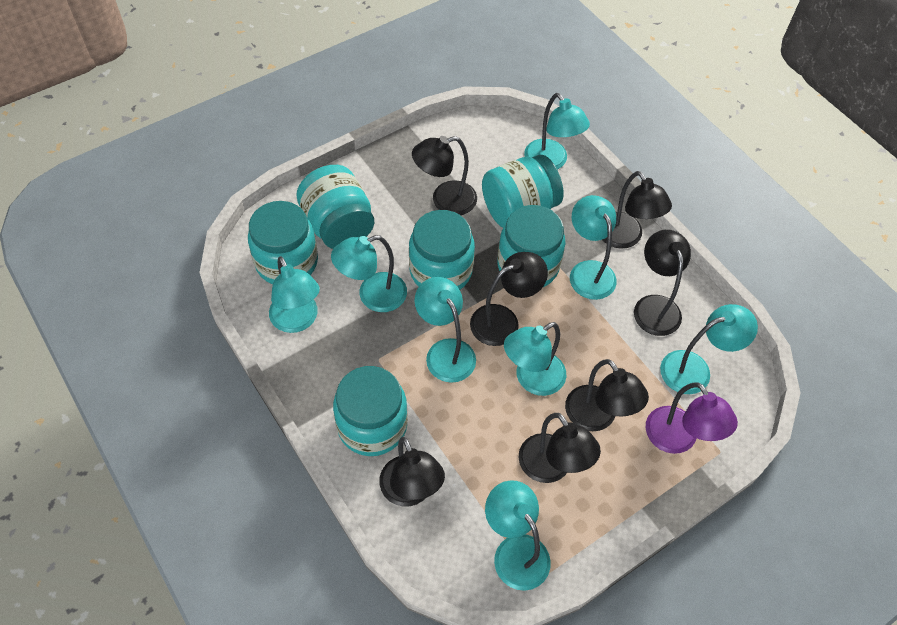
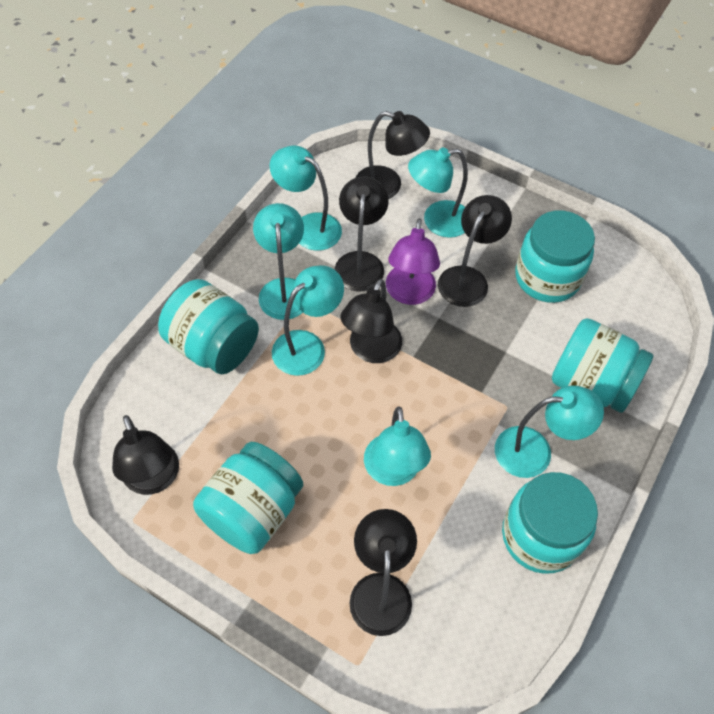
black lamp: [379,437,445,506] [412,136,477,215] [470,252,548,346] [519,413,601,483] [565,359,649,431] [602,171,672,249] [634,230,691,336] = 7 -> [112,415,179,495] [335,177,389,291] [340,279,402,363] [350,509,417,636] [356,111,430,199] [438,195,512,307] = 6
turquoise jar: [248,201,318,284] [296,165,374,249] [333,366,408,456] [409,210,475,290] [482,155,564,227] [497,205,566,287] = 6 -> [158,279,259,374] [193,442,303,554] [502,472,598,574] [515,210,595,303] [552,318,653,413] = 5
turquoise lamp: [269,256,320,333] [331,235,407,312] [414,277,476,383] [485,480,551,591] [504,322,566,396] [524,93,590,170] [570,195,617,300] [660,304,758,394] = 8 -> [253,203,304,320] [270,145,342,251] [272,265,344,376] [364,406,431,486] [408,147,468,238] [495,385,604,478] = 6

